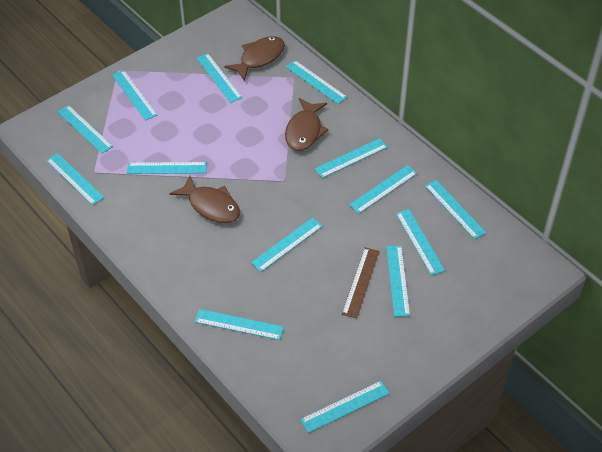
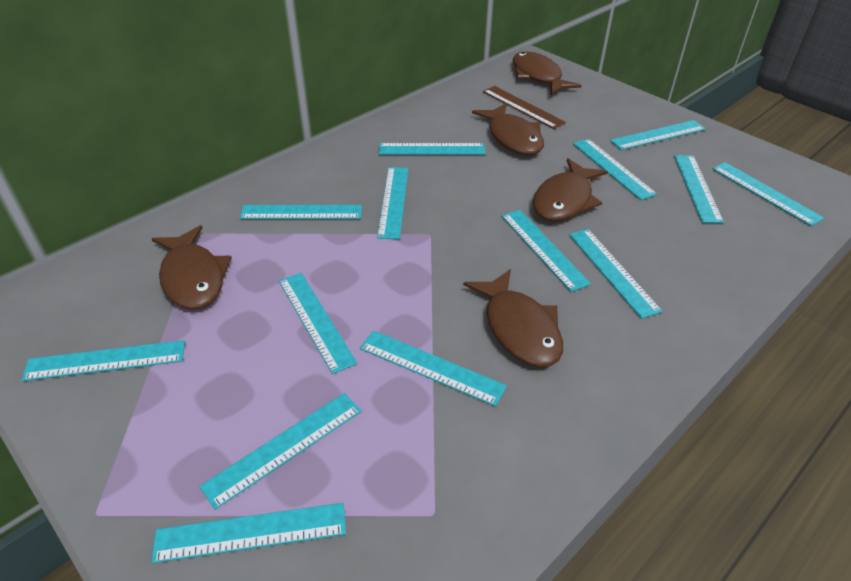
brown fish: [169,176,240,223] [224,36,285,81] [285,98,329,151] = 3 -> [152,225,232,310] [463,269,563,367] [472,103,544,155] [513,51,581,95] [533,158,608,221] = 5

